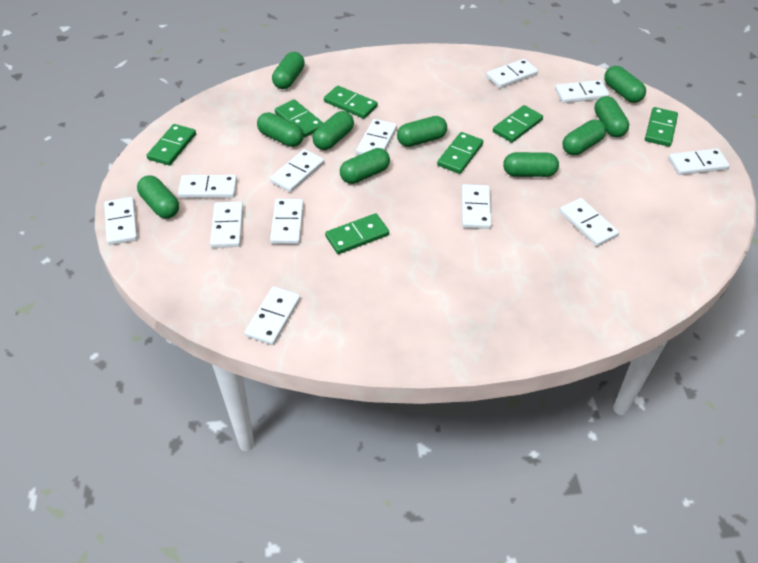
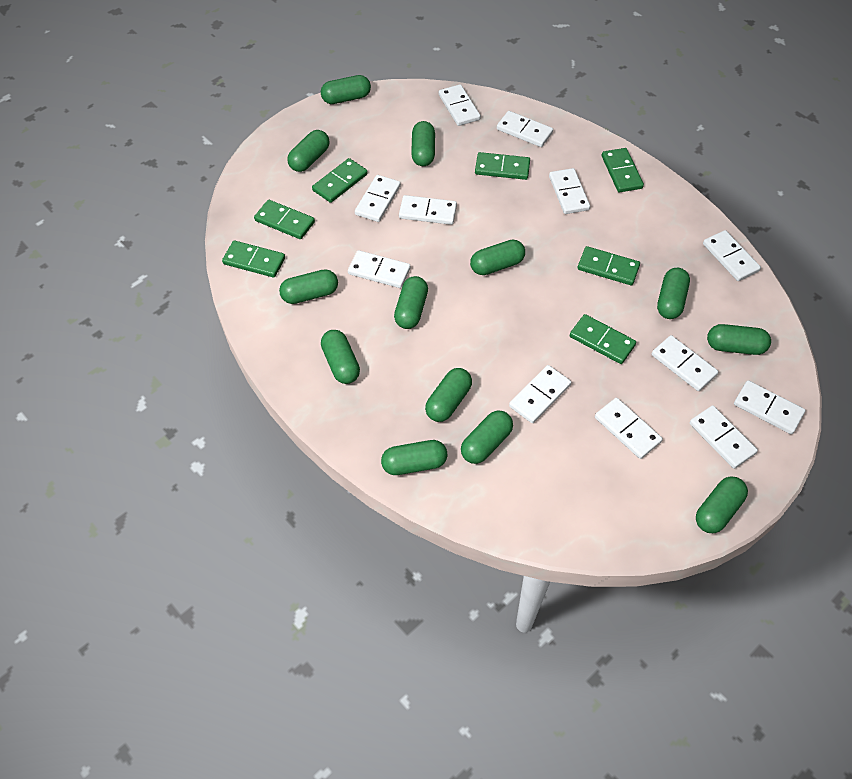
green capsule: [137,175,179,219] [257,112,304,147] [272,52,305,89] [313,111,354,150] [340,148,390,184] [397,116,447,147] [503,152,559,177] [562,119,606,155] [594,96,629,137] [604,66,646,103] = 10 -> [279,269,338,304] [287,130,330,172] [321,75,371,104] [321,330,360,384] [381,440,447,475] [394,276,428,329] [411,121,435,166] [425,368,472,422] [461,410,513,464] [470,240,525,275] [657,268,690,319] [696,476,748,533] [707,324,771,355] = 13

